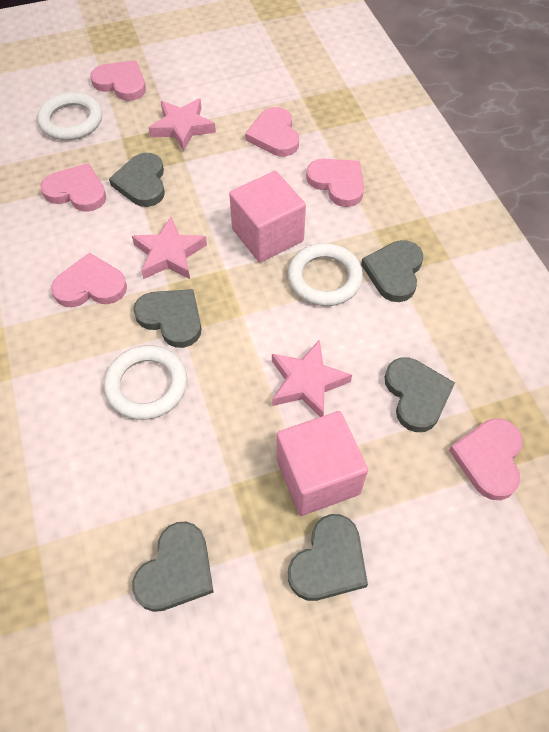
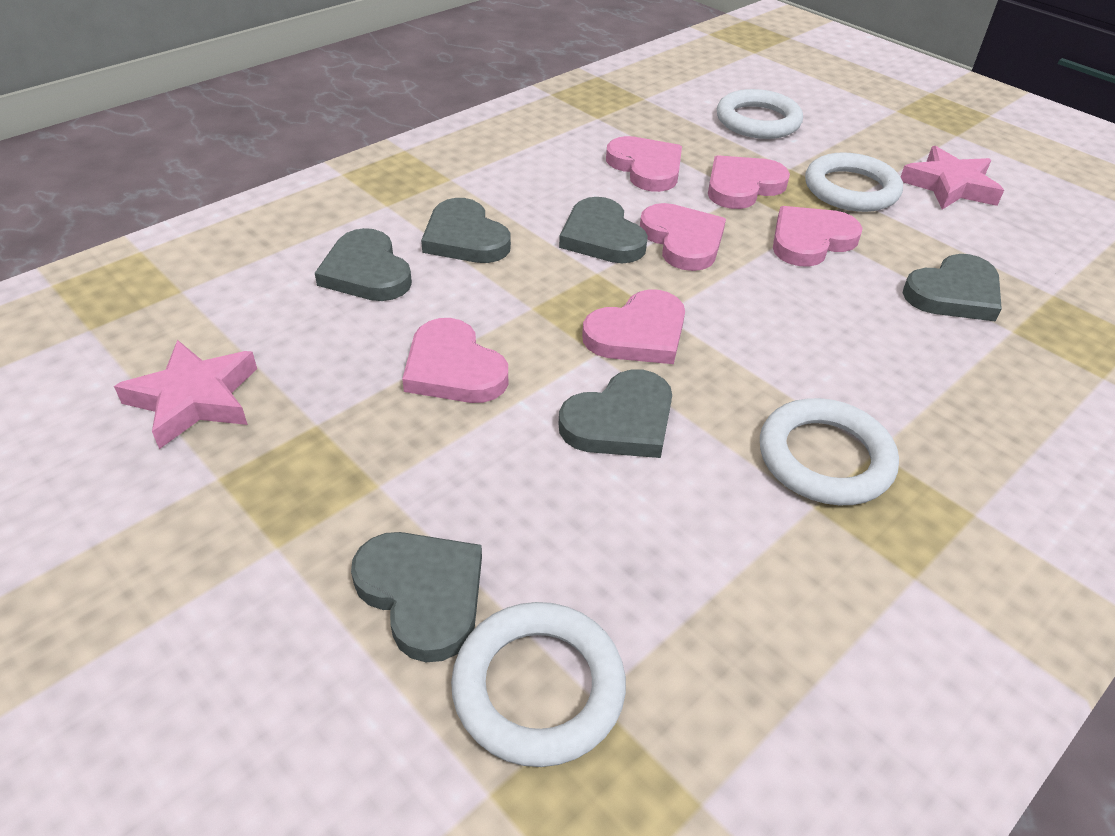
pink cube: [229,171,306,263] [277,411,368,516] = 2 -> none = 0
pink star: [132,217,207,279] [149,98,216,151] [272,340,352,417] = 3 -> [114,340,257,449] [901,146,1004,210] = 2
white ring: [37,92,102,140] [104,345,187,420] [288,243,363,306] = 3 -> [451,602,626,767] [717,89,803,139] [760,398,899,505] [805,152,903,212] = 4

